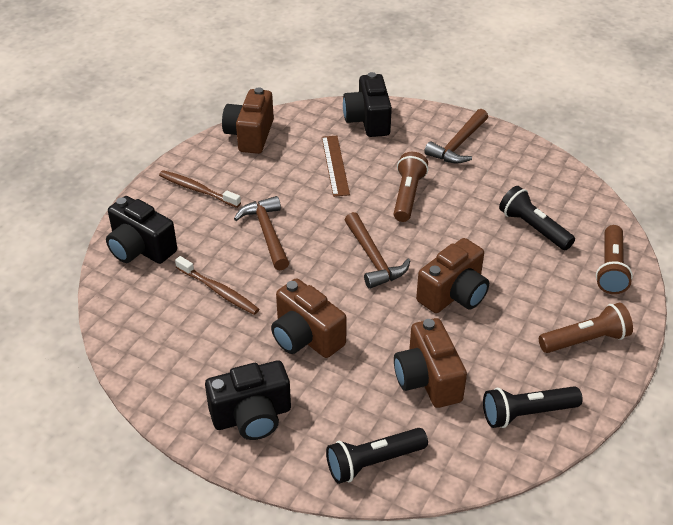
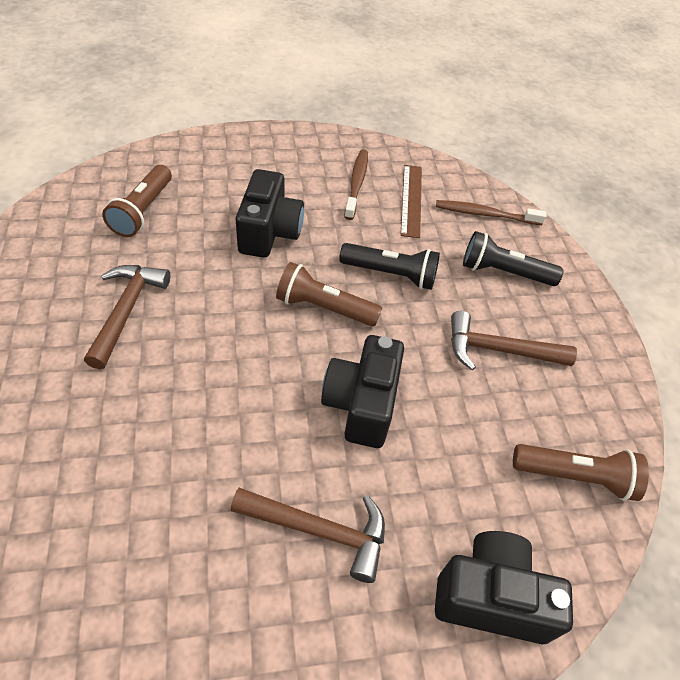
black flashlight: [326,428,428,484] [483,386,583,428] [499,186,575,250] = 3 -> [339,243,440,290] [463,231,564,286] = 2
brown camera: [222,87,274,154] [271,278,347,358] [394,318,467,408] [416,238,489,313] = 4 -> none = 0

